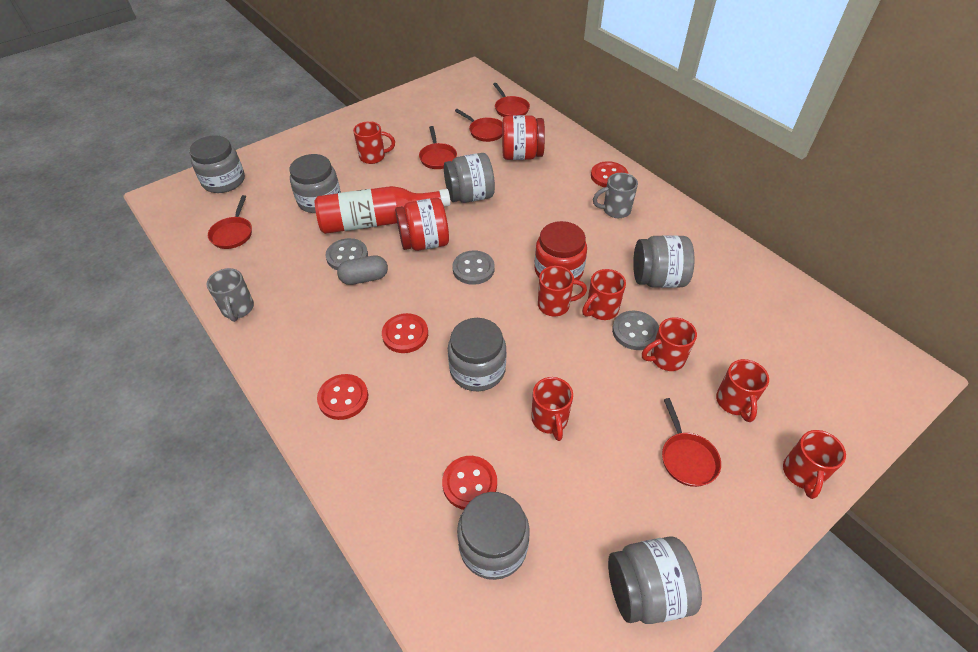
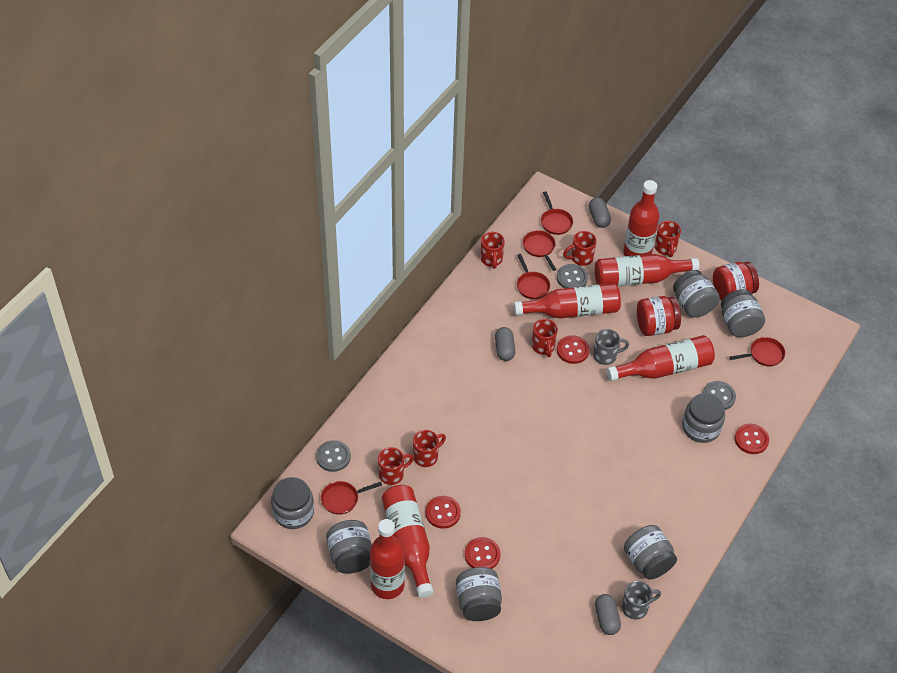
grey capsule: [337,255,388,285] = 1 -> [495,327,515,361] [589,197,611,228] [595,594,621,635] = 3
red bottle: [315,186,450,234] = 1 -> [370,519,405,599] [382,485,433,598] [514,283,621,318] [595,254,700,287] [607,335,715,381] [623,180,659,256] = 6
red jar: [395,198,449,251] [502,115,545,160] [534,221,587,280] = 3 -> [637,296,681,336] [713,262,759,301] = 2
red mug: [353,121,395,164] [531,377,573,441] [538,266,587,316] [582,269,626,320] [642,317,697,371] [716,359,769,422] [783,430,846,499] = 7 -> [378,447,414,485] [413,430,446,467] [481,232,505,269] [532,319,558,357] [563,231,597,266] [655,221,681,257] = 6

